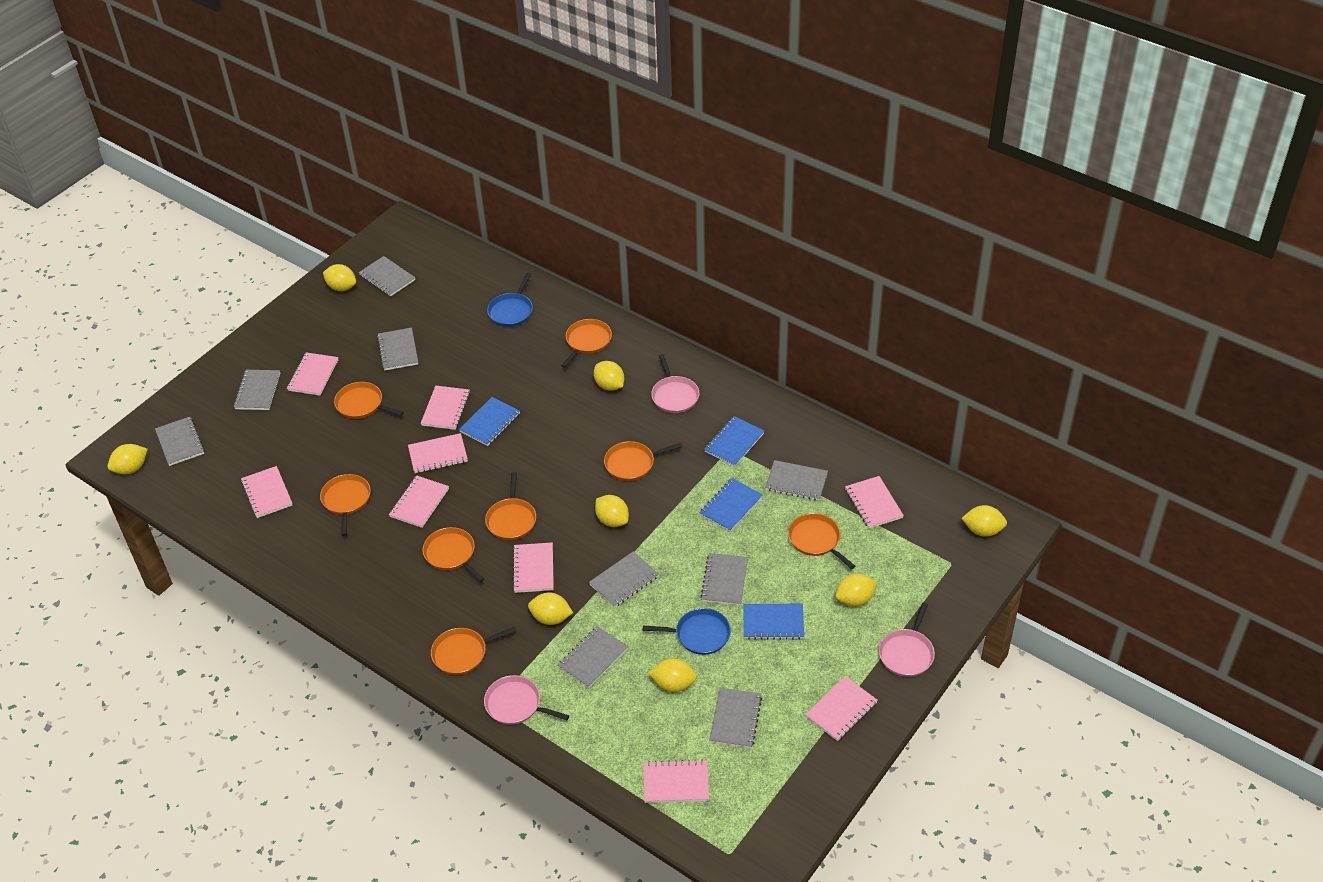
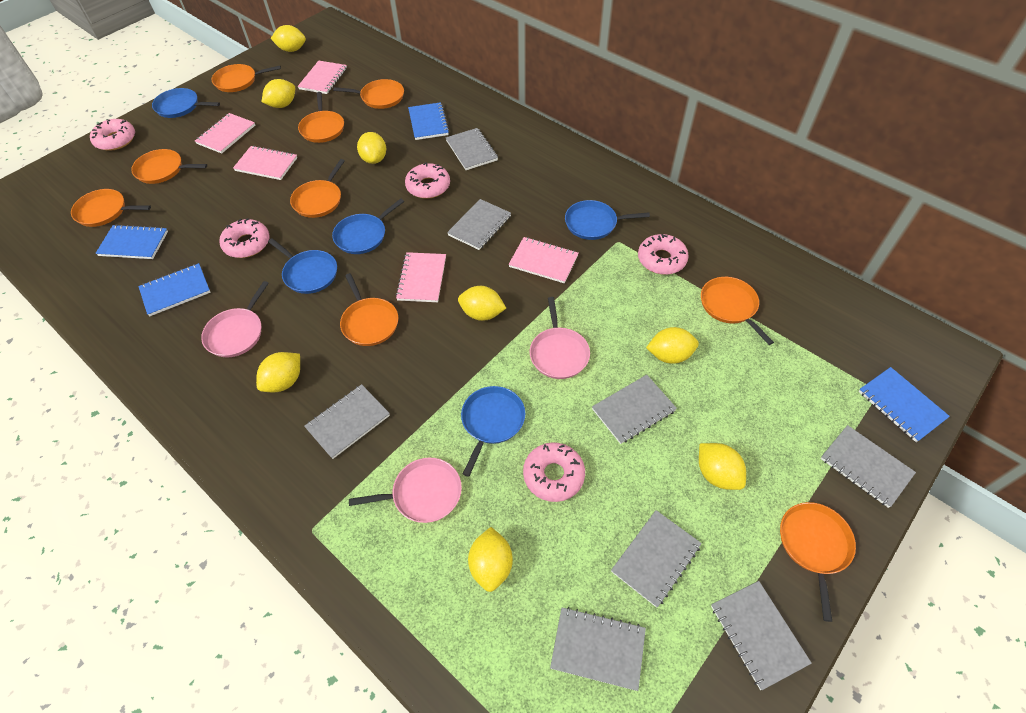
blue pan: [487,273,533,327] [643,608,731,655] = 2 -> [152,88,220,118] [268,238,337,294] [332,199,404,254] [461,386,525,477] [565,200,650,240] = 5
grey notebook: [155,417,205,466] [234,370,280,410] [359,256,415,296] [377,327,418,371] [558,626,628,688] [589,551,659,608] [701,553,748,605] [709,688,762,748] [765,460,828,500] = 9 -> [304,384,390,459] [446,128,498,170] [447,199,511,250] [550,607,646,691] [592,375,677,444] [611,510,702,607] [711,581,812,690] [821,425,916,508] = 8
orange pan: [320,474,371,536] [334,382,404,419] [423,527,484,582] [431,627,516,675] [485,472,536,540] [561,319,612,368] [604,441,682,481] [788,513,855,569] = 8 -> [71,189,151,227] [131,149,207,184] [211,64,281,92] [290,159,345,218] [298,92,344,143] [333,79,404,109] [340,273,398,346] [701,277,774,345] [780,502,856,622] = 9
pink donut: none = 0 -> [90,119,135,151] [219,218,270,258] [405,162,450,199] [523,442,585,502] [638,234,689,275] = 5
pink notebook: [241,466,292,518] [287,352,338,396] [389,475,449,528] [408,433,468,473] [421,386,470,430] [512,542,554,593] [644,759,709,803] [805,676,878,741] [845,476,904,529] = 9 -> [195,113,255,154] [233,146,297,180] [298,60,347,94] [396,252,446,302] [509,237,579,283] = 5

